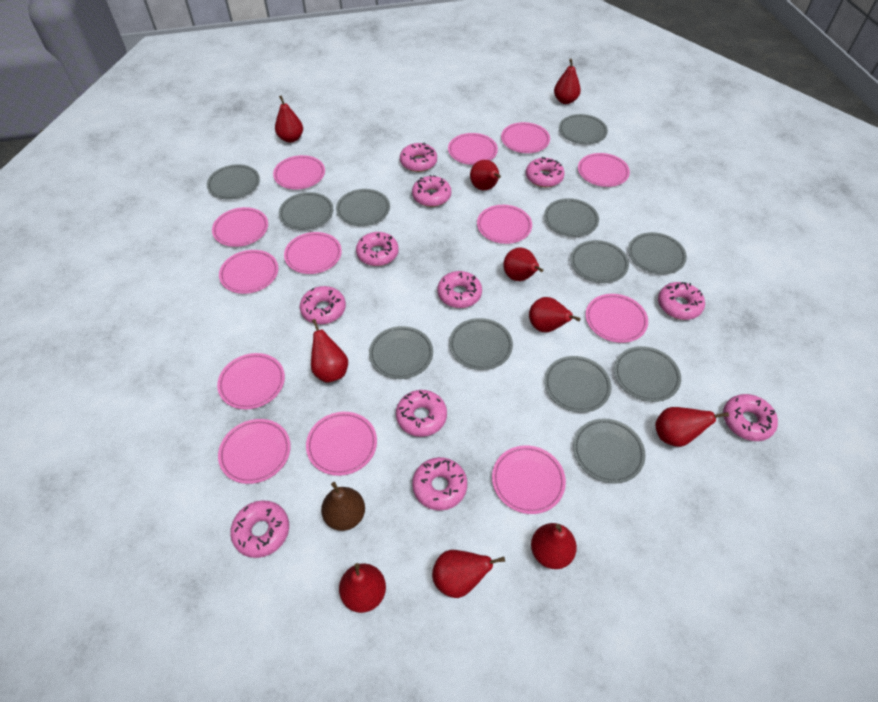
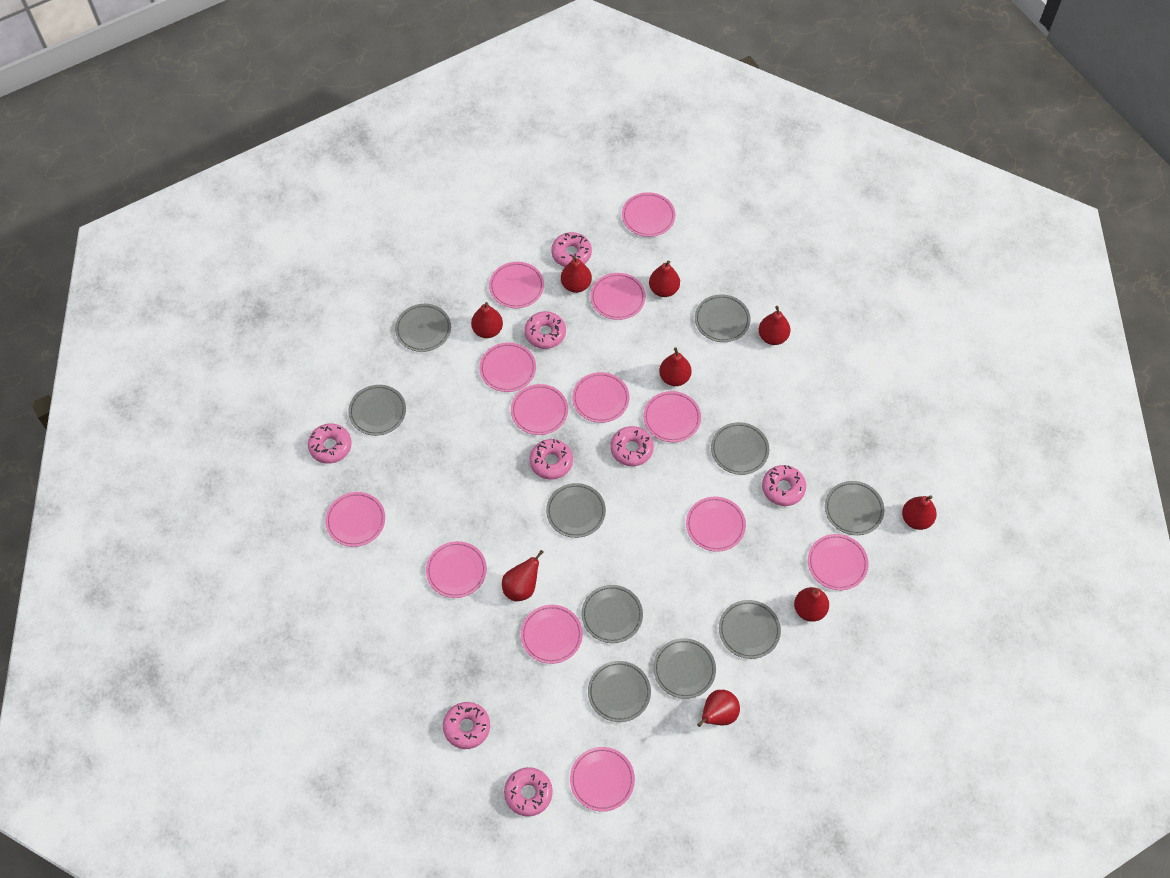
brown pear: [321,482,365,531] = 1 -> none = 0
grey plate: [207,164,260,200] [279,192,333,230] [336,189,390,226] [369,326,433,379] [449,318,513,370] [544,198,599,237] [544,356,611,413] [559,114,608,144] [570,240,629,283] [573,419,645,484] [614,346,681,402] [628,232,687,274] = 12 -> [348,385,406,436] [395,304,451,352] [546,483,606,538] [581,585,643,643] [588,661,651,722] [653,638,716,699] [695,294,750,342] [711,422,769,475] [719,600,781,659] [825,481,885,535] = 10
pink donut: [230,500,289,558] [300,286,346,324] [356,232,399,266] [396,390,447,437] [400,143,437,172] [412,175,451,207] [412,457,467,511] [437,271,482,308] [526,157,565,187] [658,282,705,320] [723,394,778,441] = 11 -> [308,423,352,464] [443,702,490,749] [504,767,553,817] [524,311,566,349] [530,439,573,480] [551,232,592,267] [610,426,654,466] [762,465,806,506] = 8
red pear: [275,95,303,143] [311,319,348,383] [339,563,386,613] [432,550,505,598] [470,160,501,190] [503,247,543,281] [529,297,581,332] [531,523,577,569] [554,59,581,104] [655,407,729,447] = 10 -> [471,302,503,338] [502,550,543,601] [561,256,592,293] [649,260,680,297] [659,347,692,386] [697,690,740,727] [759,306,791,345] [794,587,829,622] [902,495,937,530] = 9

